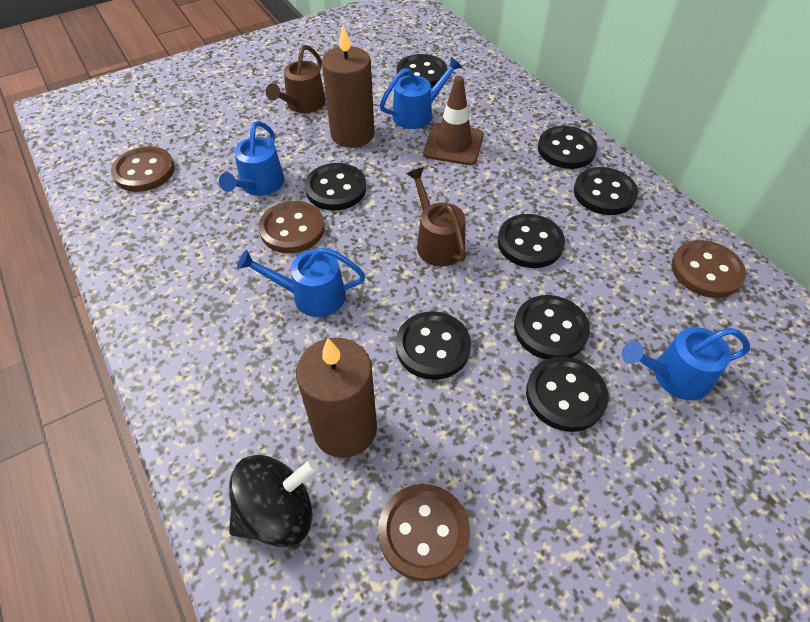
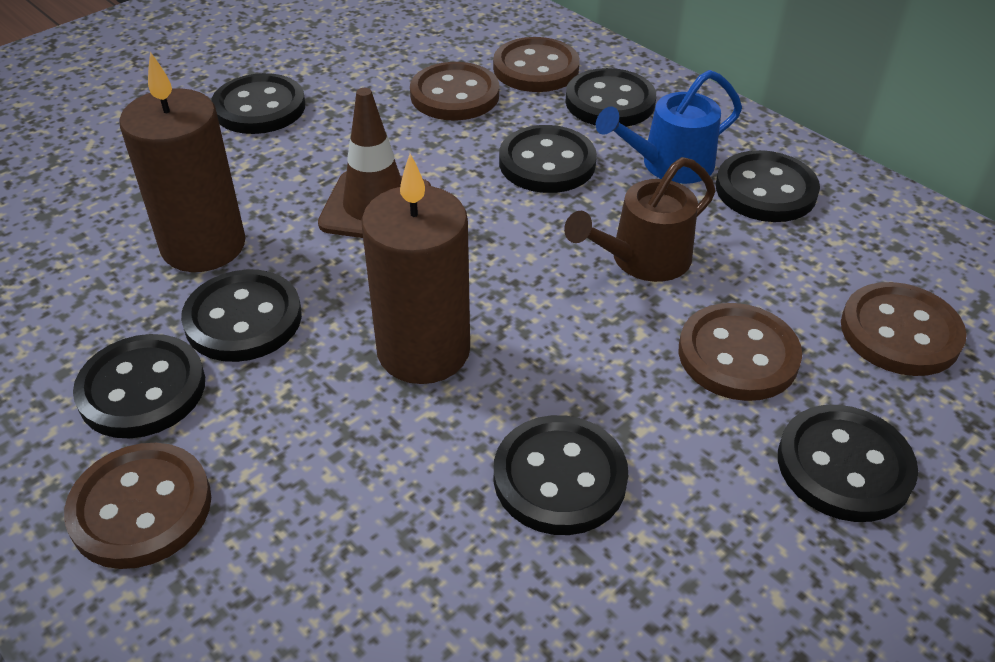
black spinning top: [229,455,318,547] = 1 -> none = 0
blue watering can: [219,121,285,196] [237,247,366,317] [380,57,462,129] [622,327,750,400] = 4 -> [596,70,742,184] = 1
brown button: [111,146,175,192] [258,201,325,253] [378,484,470,581] [671,240,746,298] = 4 -> [64,443,211,569] [410,62,499,120] [493,37,580,92] [679,303,802,401] [841,282,967,376] = 5
brown watering can: [266,45,326,113] [406,167,466,267] = 2 -> [564,157,716,282] = 1

